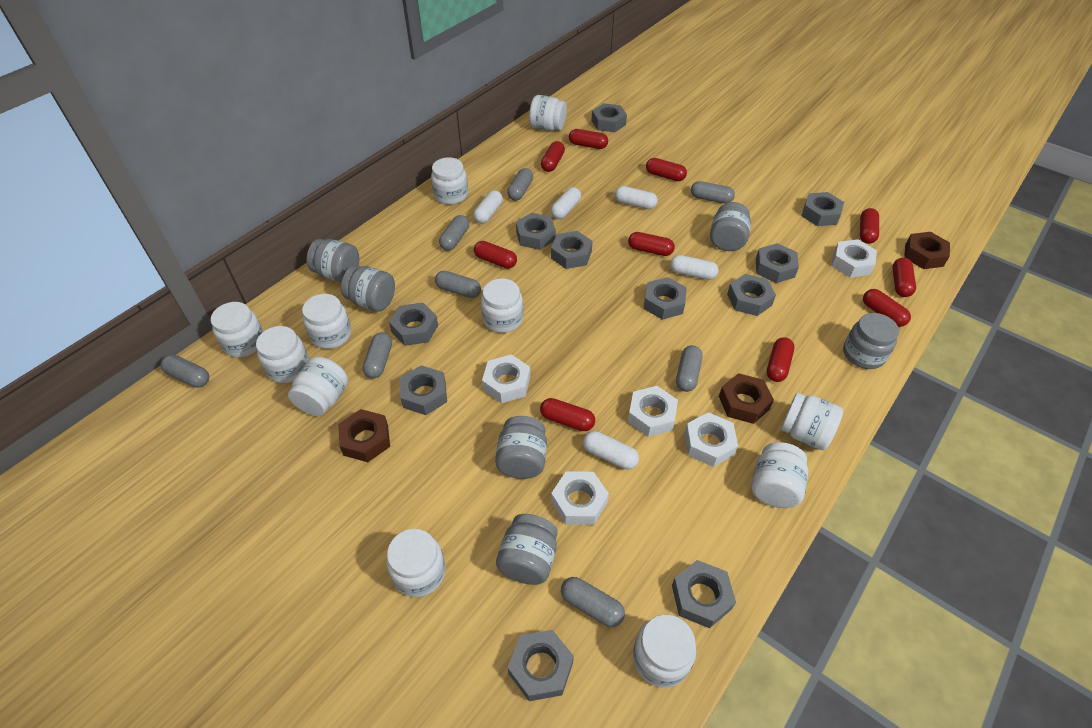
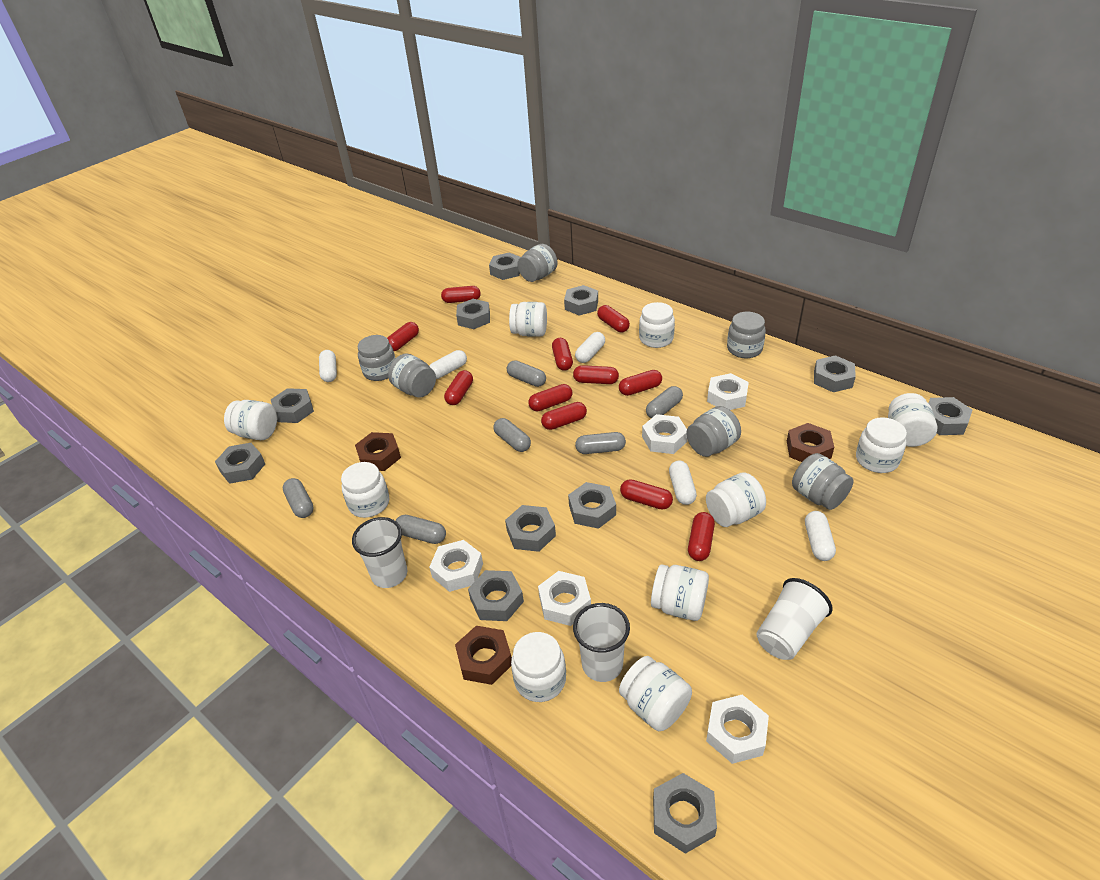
grey capsule: [161,355,209,388] [363,332,392,379] [435,271,481,298] [439,215,469,251] [507,168,533,201] [561,577,625,627] [676,345,702,392] [691,181,735,204] = 8 -> [283,478,314,518] [396,515,446,544] [493,418,531,452] [507,360,546,387] [575,432,626,454] [646,386,683,418] = 6
red capsule: [474,241,517,269] [540,398,595,431] [541,141,565,172] [569,129,608,149] [628,232,675,256] [646,158,687,181] [767,337,795,382] [860,208,879,244] [863,289,911,327] [892,258,916,297] = 10 -> [387,322,419,351] [441,286,481,303] [444,370,473,405] [528,384,572,412] [541,402,587,430] [552,338,573,371] [573,365,619,384] [597,305,630,332] [619,370,662,396] [620,479,673,510] [688,512,715,561] = 11
white cup: none = 0 -> [352,517,407,588] [573,603,630,682] [756,578,833,660] = 3
white jar: [211,302,264,357] [256,326,309,383] [288,357,348,416] [302,294,351,349] [387,529,445,597] [431,157,468,205] [481,279,523,333] [529,95,567,131] [633,615,696,688] [751,442,808,508] [781,393,843,450] = 11 -> [224,400,277,440] [341,462,389,518] [509,302,547,337] [511,632,566,702] [619,656,692,731] [639,302,675,348] [651,564,709,621] [706,473,766,527] [856,417,907,473] [888,393,937,447] = 10

